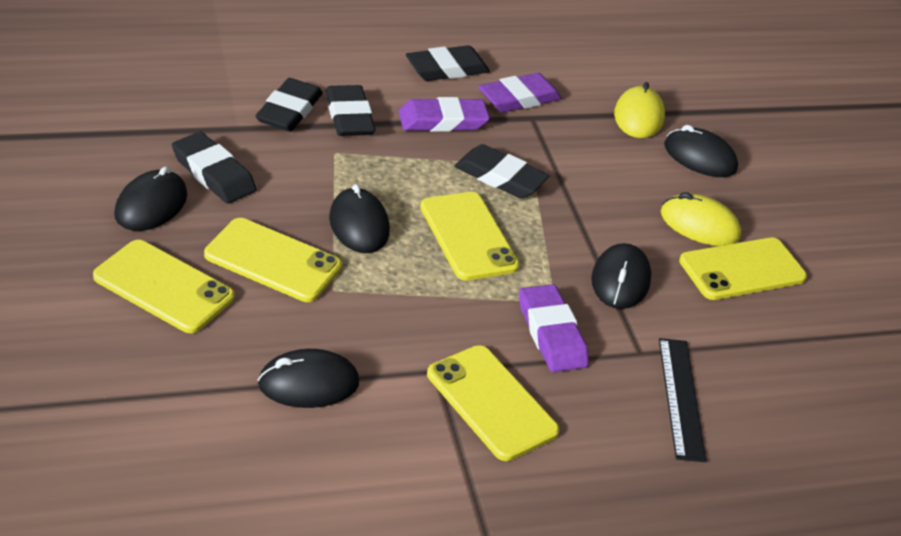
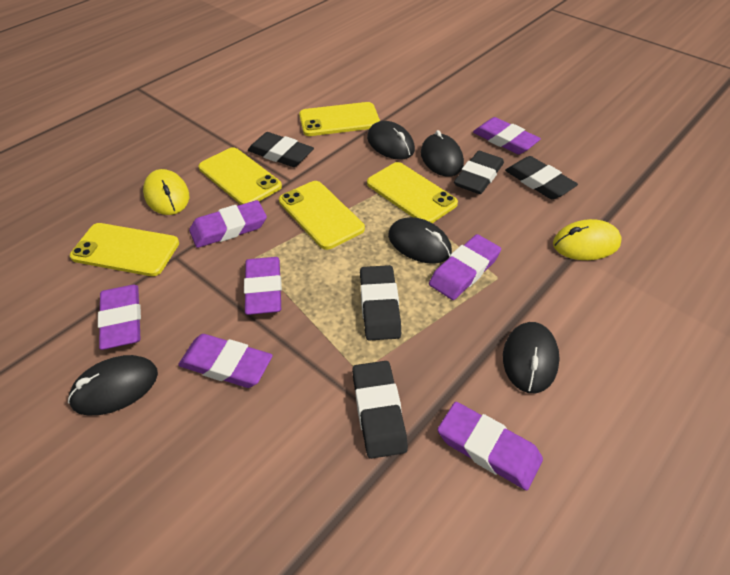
black ruler: [659,338,707,462] = 1 -> none = 0
purple eraser: [399,97,490,132] [478,73,562,113] [519,284,589,372] = 3 -> [98,285,141,350] [178,334,273,388] [189,200,267,248] [244,257,282,315] [429,234,501,300] [437,402,543,490] [473,117,541,154] = 7

